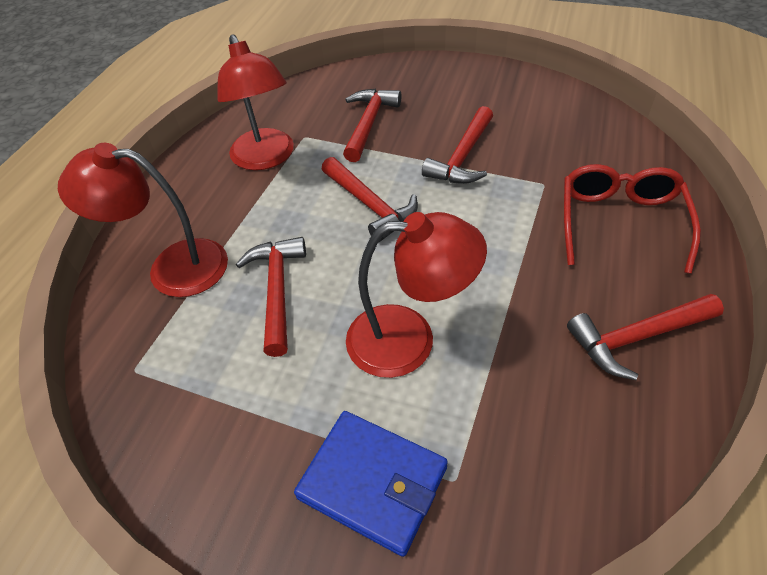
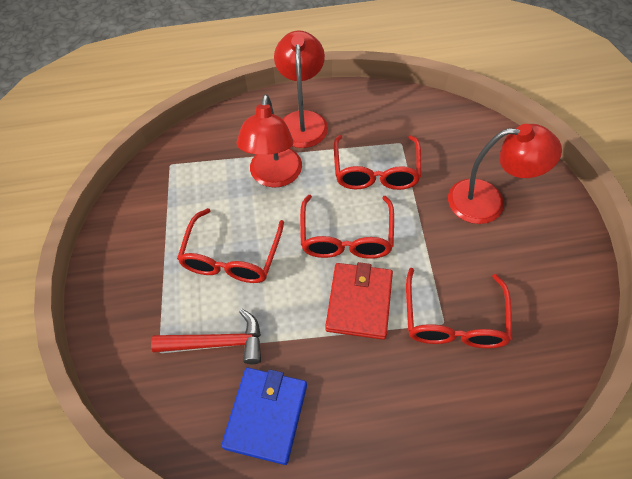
red glasses: [564,164,701,274] = 1 -> [177,208,284,283] [300,195,394,259] [334,135,421,190] [406,268,512,348] = 4
red hammer: [236,237,306,357] [322,157,418,242] [343,89,401,162] [422,106,493,184] [567,294,724,380] = 5 -> [151,309,261,364] = 1
red wallet: none = 0 -> [325,262,393,340] = 1

